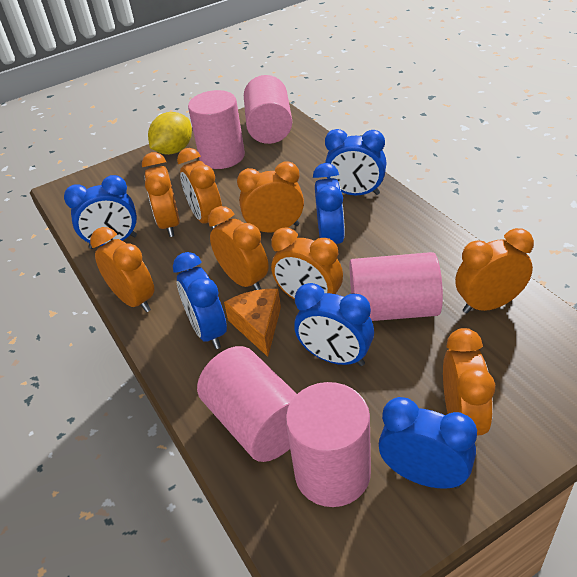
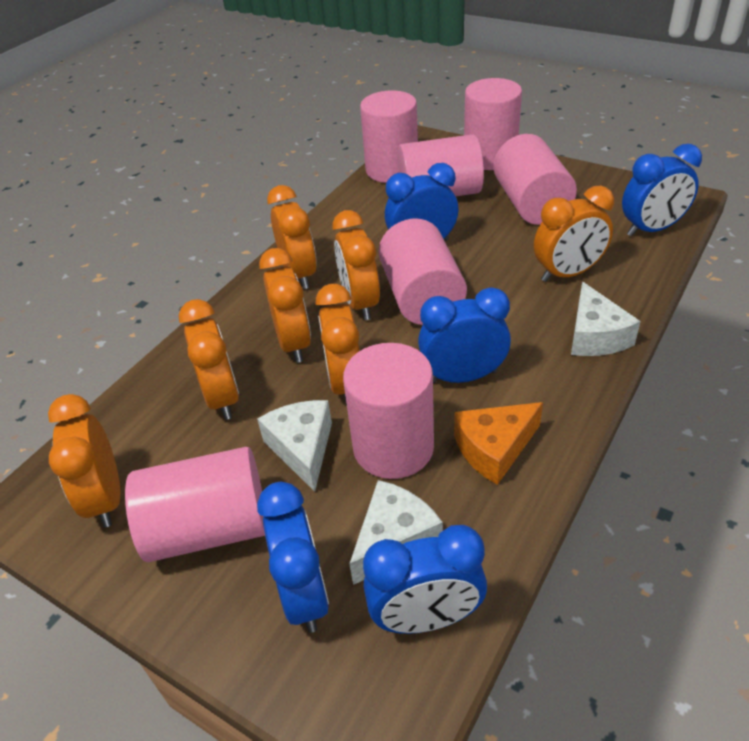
blue clock: [64,175,137,249] [173,252,227,349] [294,283,374,366] [313,163,345,244] [325,129,386,195] [379,397,477,489] = 6 -> [257,482,329,633] [363,525,487,634] [385,163,458,241] [418,287,511,383] [622,144,702,237] = 5
orange clock: [90,227,154,312] [142,152,180,237] [177,148,222,229] [208,206,269,290] [237,161,304,233] [271,227,343,299] [443,328,495,436] [455,228,534,313] = 8 -> [48,394,120,527] [179,299,239,420] [259,248,311,363] [267,185,317,289] [316,284,360,406] [332,210,380,320] [534,186,614,282] = 7
pink cylinder: [188,90,245,169] [197,346,297,462] [244,75,292,144] [286,382,371,507] [350,252,443,321] = 5 -> [125,447,265,562] [343,343,434,479] [360,91,418,183] [378,219,467,325] [398,134,484,196] [464,78,522,170] [493,134,577,225] = 7
white cheese: none = 0 -> [257,400,332,492] [349,480,443,585] [571,282,641,356] = 3
yellow lemon: [148,112,192,155] = 1 -> none = 0

